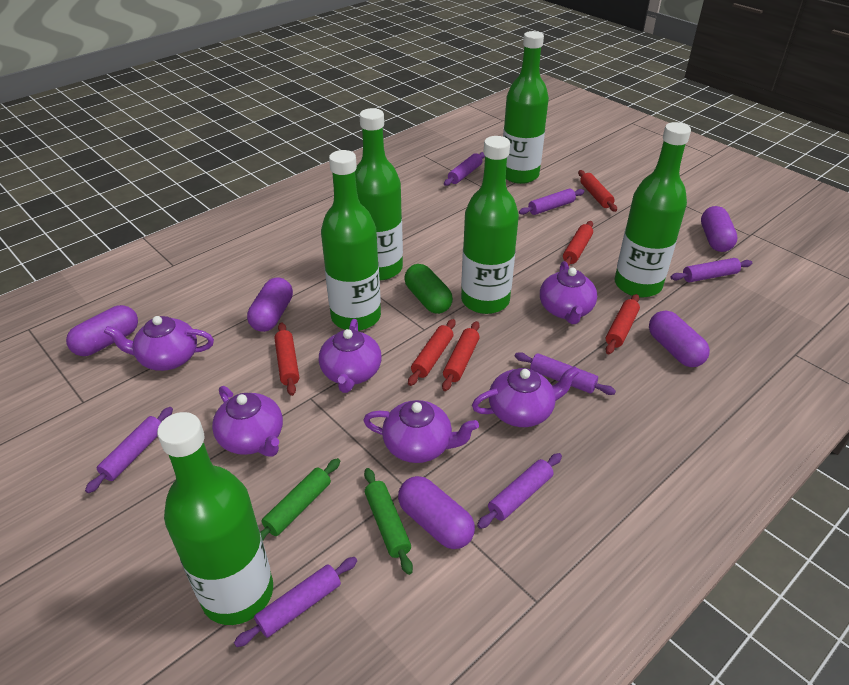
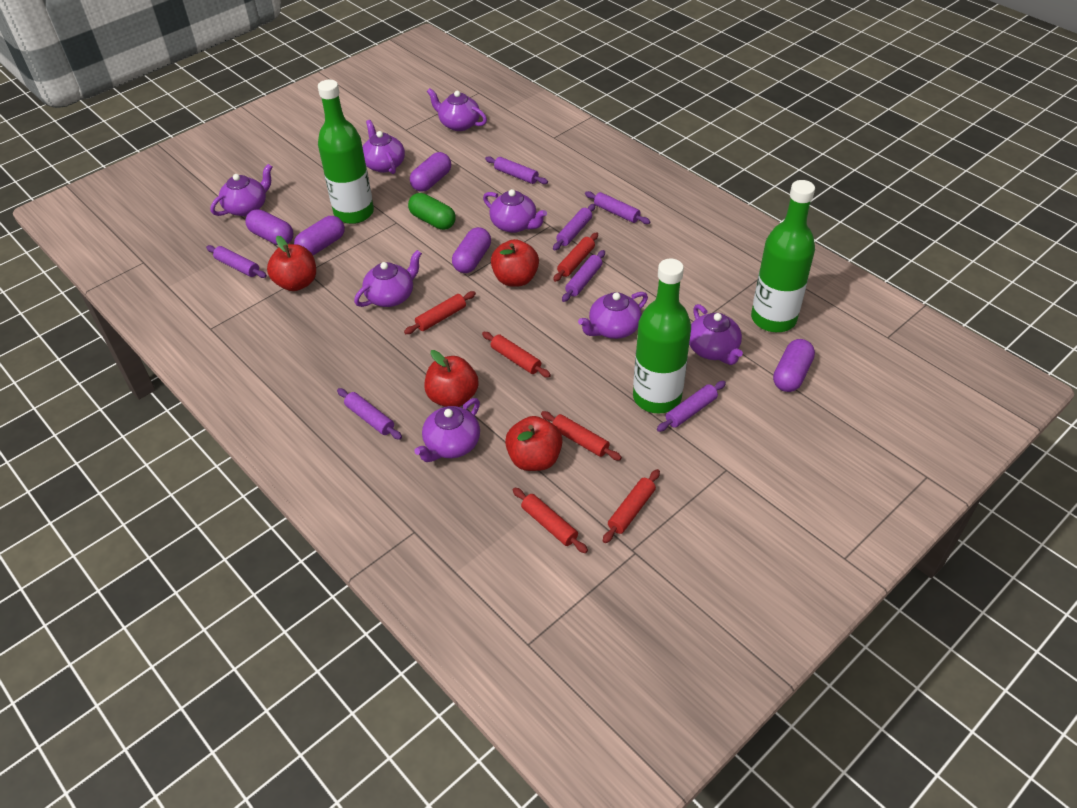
green bottle: [157,412,273,625] [321,150,381,331] [355,108,403,280] [461,136,519,314] [503,31,549,184] [615,122,691,298] = 6 -> [318,80,374,224] [633,259,691,413] [751,180,815,332] = 3
green rolling pin: [260,458,340,540] [364,468,413,575] = 2 -> none = 0
purple teapot: [104,316,214,371] [212,386,283,457] [319,319,382,393] [363,400,479,463] [472,366,579,427] [540,261,597,324] = 6 -> [210,164,272,216] [354,250,422,307] [363,120,405,174] [414,398,480,462] [427,88,487,131] [483,189,547,233] [578,292,648,339] [689,304,743,365] = 8
red apple: none = 0 -> [267,236,316,291] [425,350,479,407] [491,239,539,287] [505,416,563,471] = 4

